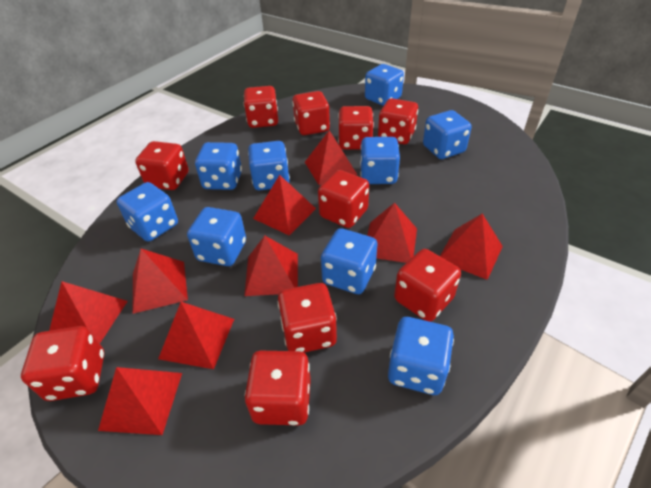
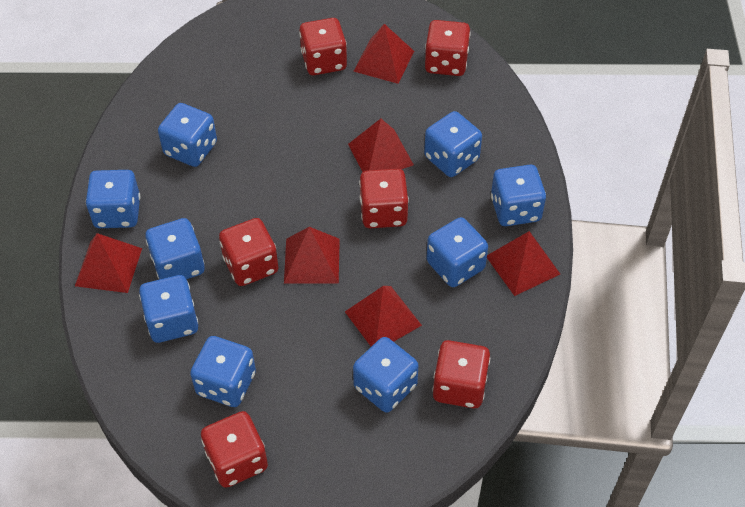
red dice: [21,326,104,401] [135,141,189,190] [244,86,278,128] [245,351,311,426] [278,283,337,353] [292,91,330,135] [318,170,369,228] [338,106,374,150] [378,98,418,144] [394,249,461,322] = 10 -> [201,411,268,488] [219,218,278,286] [299,18,347,75] [359,169,409,228] [425,20,471,76] [432,340,490,409] = 6
red pyramid: [49,281,128,343] [98,367,182,435] [133,249,188,314] [158,302,234,369] [244,236,298,296] [253,175,316,236] [305,130,357,185] [367,203,417,263] [440,214,503,280] = 9 -> [75,233,142,293] [284,227,340,283] [345,286,422,347] [348,119,414,172] [353,24,414,84] [487,231,560,296] = 6

